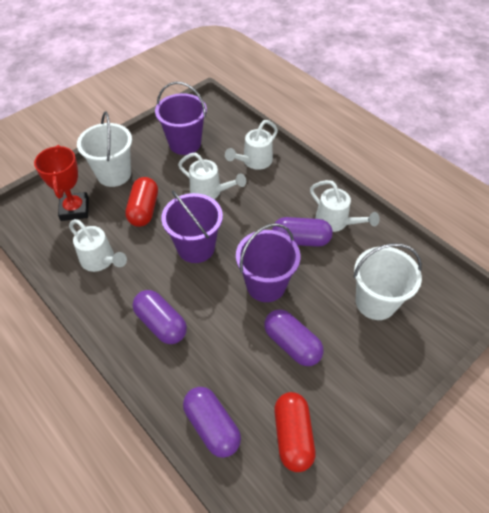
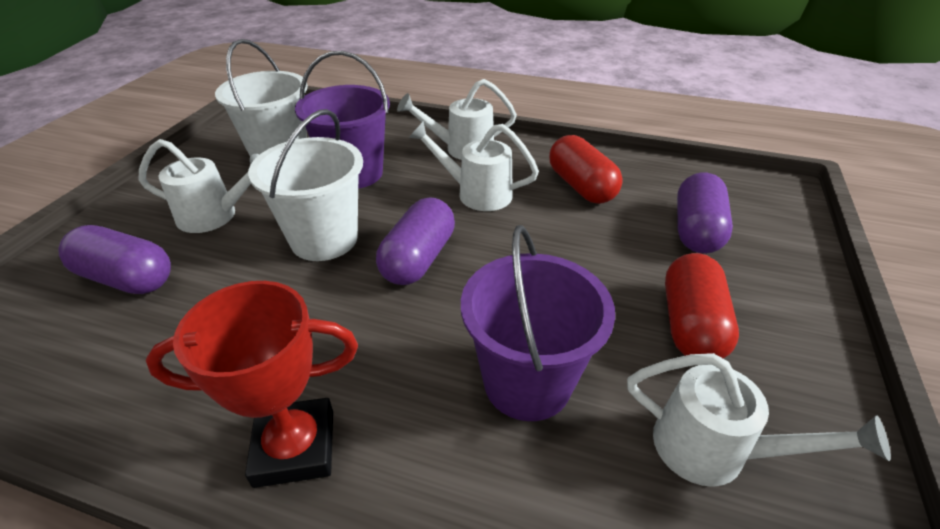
purple bucket: [155,82,207,155] [161,190,223,263] [236,223,300,302] = 3 -> [295,51,390,189] [461,225,615,421] = 2
purple capsule: [133,290,187,344] [183,387,241,458] [264,309,324,366] [272,217,333,247] = 4 -> [58,225,171,294] [376,197,455,285] [677,172,733,254] = 3

